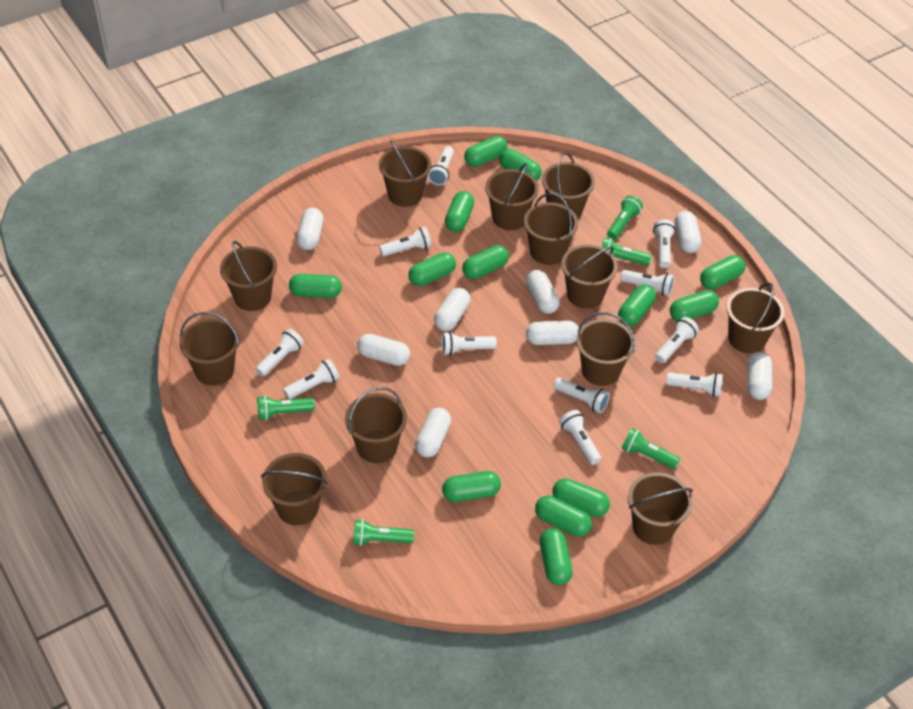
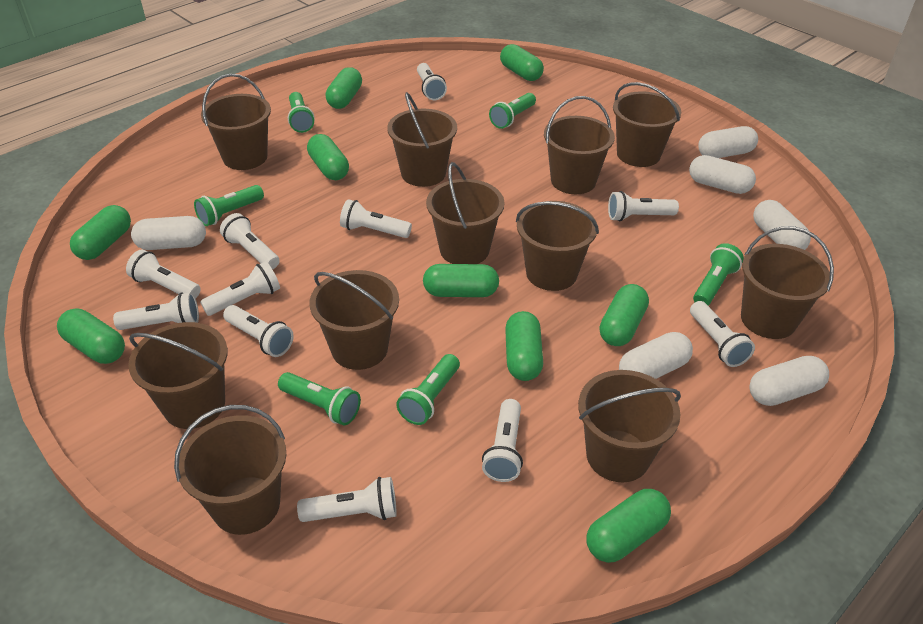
brown bucket: [179,312,239,386] [220,241,277,311] [261,453,328,525] [345,387,407,463] [379,140,431,207] [485,163,539,230] [524,193,578,265] [542,153,595,219] [561,244,618,308] [576,312,635,386] [628,472,693,545] [726,283,784,353] = 12 -> [128,322,228,429] [174,405,286,535] [201,74,271,170] [310,270,399,370] [387,92,457,187] [426,162,504,264] [516,201,599,291] [544,96,615,194] [578,370,681,482] [613,82,681,167] [741,226,834,339] = 11
green capsule: [289,274,342,298] [408,252,456,286] [442,471,501,502] [445,191,474,232] [462,245,509,279] [464,136,508,167] [499,149,542,181] [535,496,592,537] [539,528,573,585] [552,478,610,517] [618,284,656,326] [670,290,719,321] [700,255,745,289] = 13 -> [57,309,125,364] [70,205,131,260] [307,134,349,180] [326,67,362,109] [423,264,499,297] [500,44,544,81] [505,311,543,381] [586,489,671,563] [600,284,649,346] = 9
green flashlight: [257,395,315,420] [353,519,414,546] [602,238,652,266] [607,195,643,240] [622,428,680,469] = 5 -> [194,185,264,226] [278,372,361,425] [288,92,315,133] [396,354,460,425] [489,93,536,129] [693,243,744,306] = 6
white capsule: [297,208,323,250] [357,334,410,366] [415,408,451,458] [434,288,471,331] [526,270,560,314] [526,320,579,345] [675,211,701,253] [747,352,772,400] = 8 -> [131,216,206,250] [619,332,693,379] [689,155,756,194] [698,126,758,158] [749,356,829,406] [753,200,811,250] = 6

